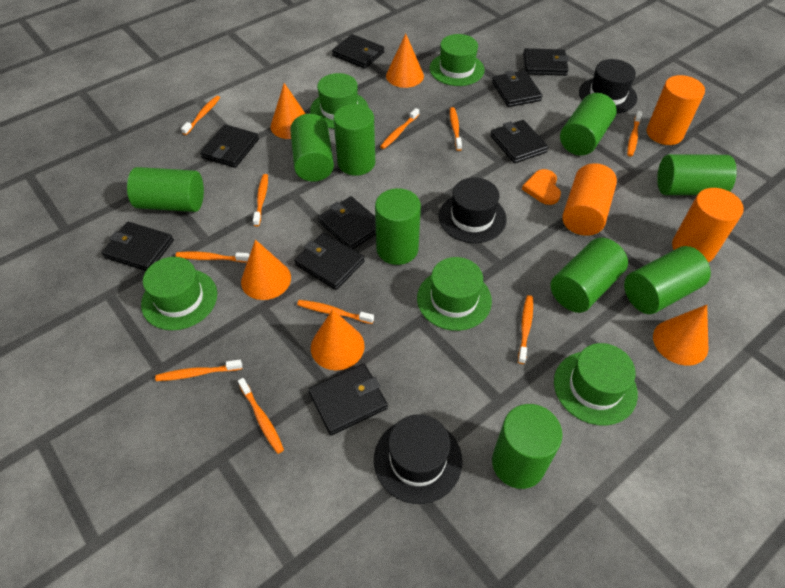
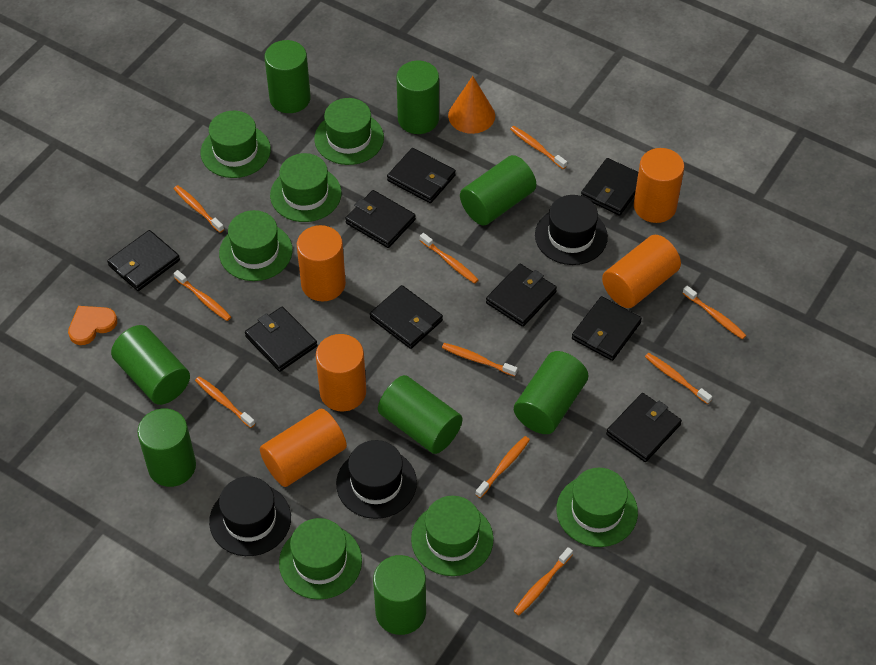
green cylinder: [127,167,204,212] [290,114,334,182] [333,104,375,176] [375,188,421,265] [492,404,563,489] [550,238,628,313] [560,93,617,156] [624,246,711,314] [657,154,737,195] = 9 -> [111,325,190,405] [137,408,196,487] [264,40,311,113] [373,555,426,635] [378,375,462,454] [397,61,439,134] [460,155,536,225] [514,351,589,434] = 8
green hat: [141,257,217,330] [310,73,369,129] [417,257,492,331] [430,34,485,86] [554,343,638,426] = 5 -> [201,111,271,178] [219,210,293,281] [270,153,342,222] [279,518,362,600] [314,98,384,165] [411,496,494,576] [556,468,638,547] = 7
orange cone: [241,240,291,300] [271,83,306,139] [311,309,365,370] [386,34,424,88] [653,305,708,366] = 5 -> [448,76,495,134] = 1
orange cylinder: [562,163,617,236] [647,75,705,145] [672,188,744,262] = 3 -> [260,409,347,487] [297,225,346,301] [316,334,366,411] [602,235,681,308] [634,148,684,223] = 5

